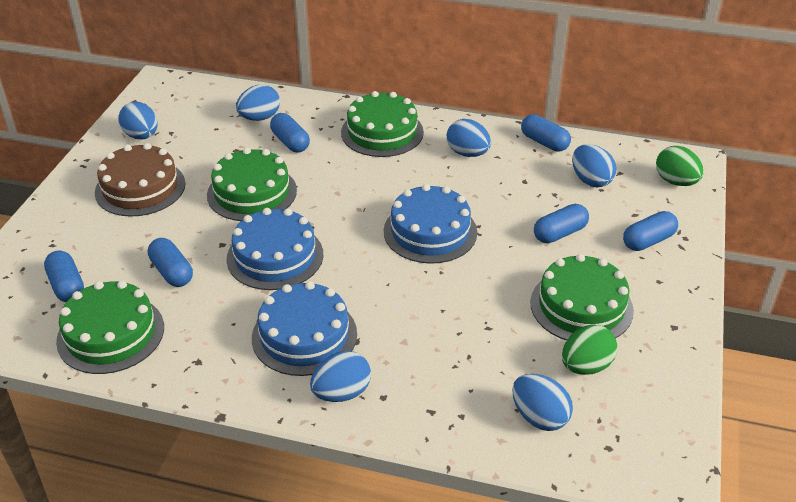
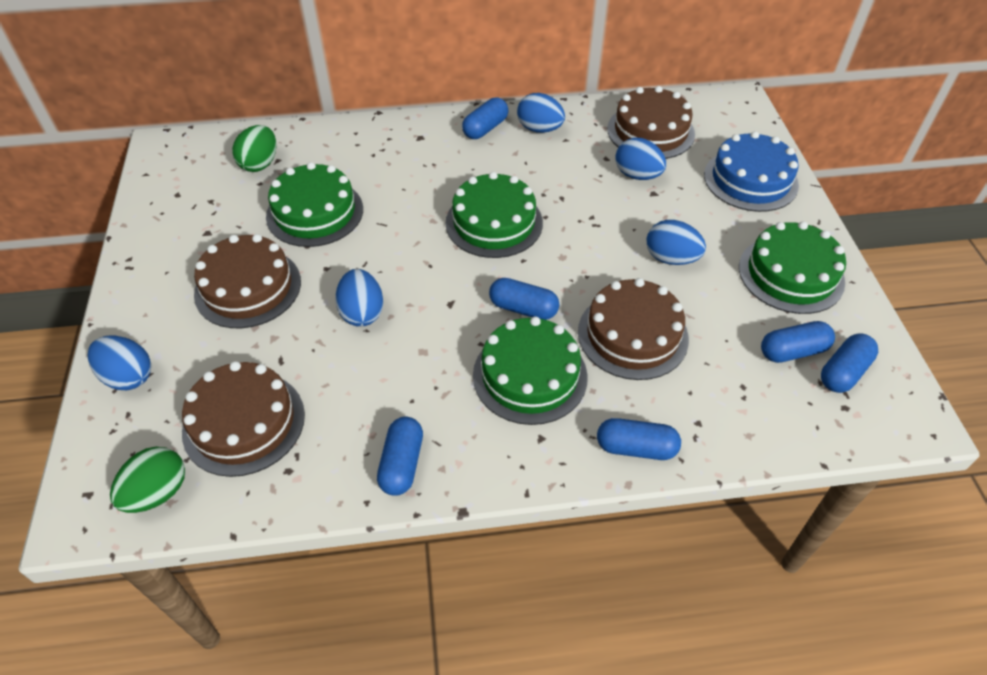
blue cake: [227,208,323,290] [252,281,357,376] [384,184,477,264] = 3 -> [704,131,799,212] = 1
blue egg: [118,102,158,139] [236,85,280,121] [310,351,371,402] [447,119,491,157] [512,374,573,431] [572,144,616,187] = 6 -> [87,336,151,390] [335,269,383,327] [517,93,565,133] [615,137,666,180] [646,220,706,265] = 5
brown cake: [95,143,185,217] = 1 -> [182,361,305,477] [194,234,301,328] [578,278,689,380] [607,86,695,159] = 4

